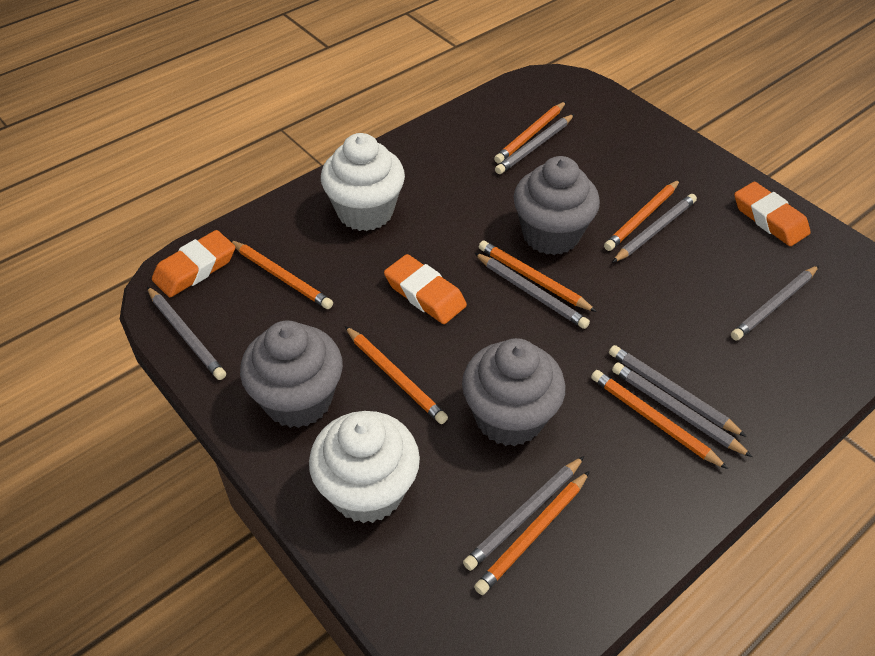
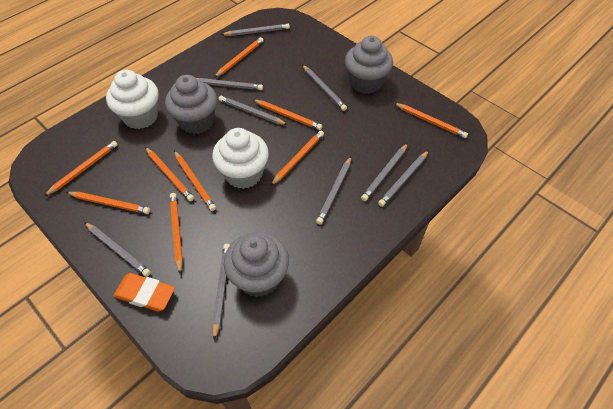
grey pencil: [147,286,226,380] [463,456,584,571] [475,253,590,329] [495,114,574,174] [609,345,747,437] [612,194,697,263] [612,362,752,457] [731,265,819,340] = 8 -> [84,222,151,277] [196,78,263,90] [212,244,230,340] [219,96,288,125] [221,24,290,36] [302,65,347,111] [316,157,351,225] [361,143,408,201] [378,150,429,207] = 9
orange eraser: [152,230,235,297] [384,254,467,324] [734,182,811,246] = 3 -> [113,273,175,311] = 1
orange pencil: [229,240,333,309] [345,326,448,424] [474,471,590,595] [479,241,597,312] [494,101,566,164] [591,370,728,469] [604,180,680,251] = 7 -> [44,141,118,196] [66,192,150,214] [145,147,194,201] [170,193,183,274] [174,151,216,211] [214,37,264,78] [252,99,322,130] [270,131,324,186] [394,103,468,138] = 9

